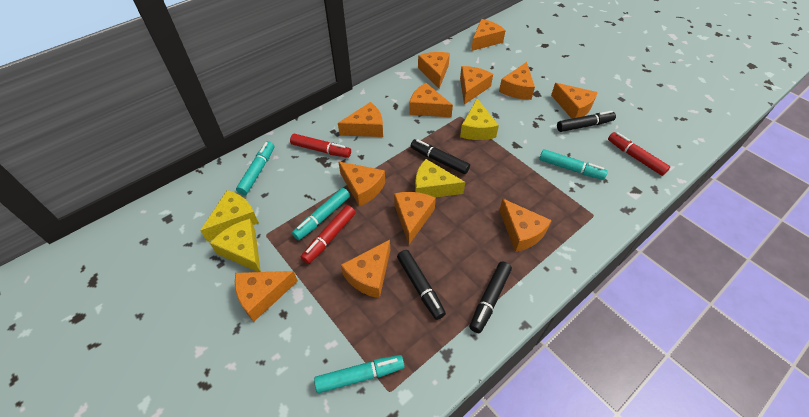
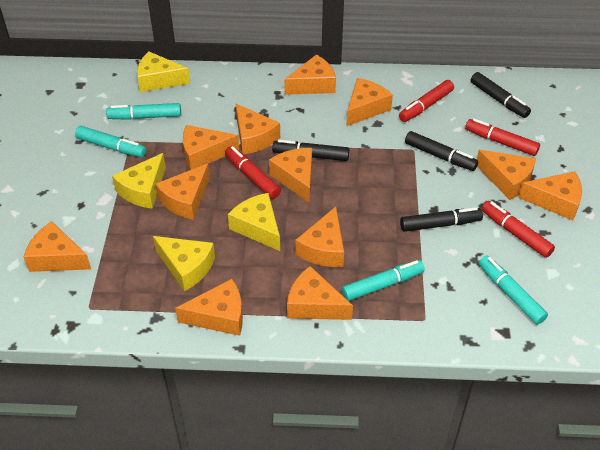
red marker: [290,134,351,158] [301,205,355,264] [608,132,670,176] = 3 -> [225,146,281,199] [399,80,454,122] [465,119,540,156] [482,201,555,258] = 4

